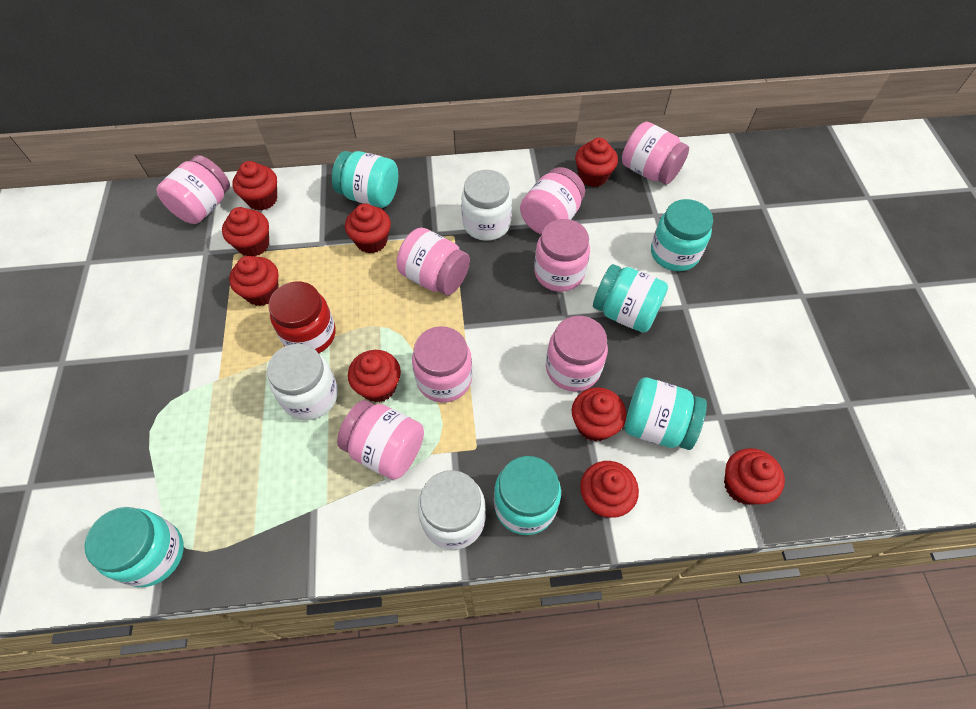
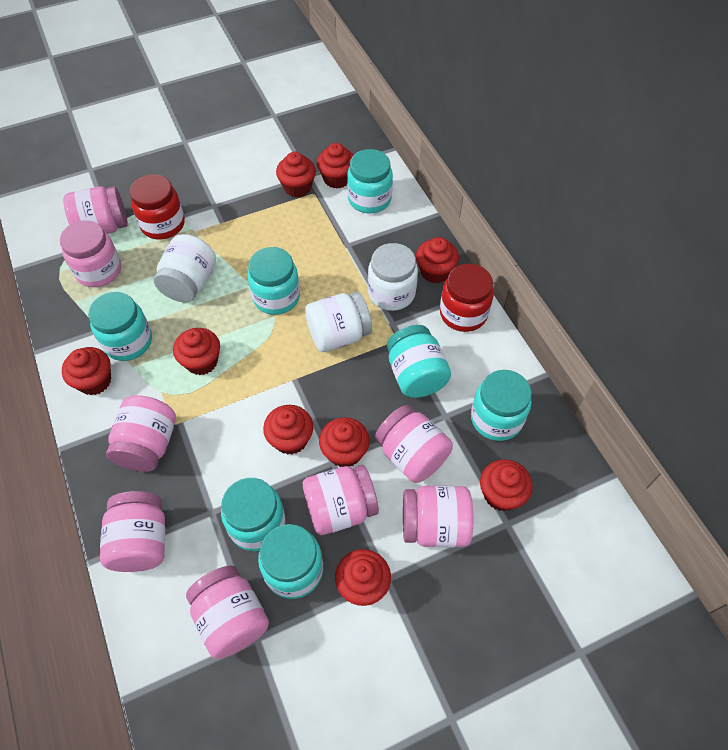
red jar: [268,282,336,353] = 1 -> [130,174,185,240] [440,264,494,332] = 2
turquoise jar: [84,507,184,587] [332,151,398,208] [494,456,561,535] [593,264,668,333] [625,377,707,450] [651,199,713,271] = 6 -> [88,292,152,361] [221,478,286,551] [247,247,300,315] [258,524,323,599] [347,149,393,213] [387,325,451,398] [471,370,532,441] = 7

